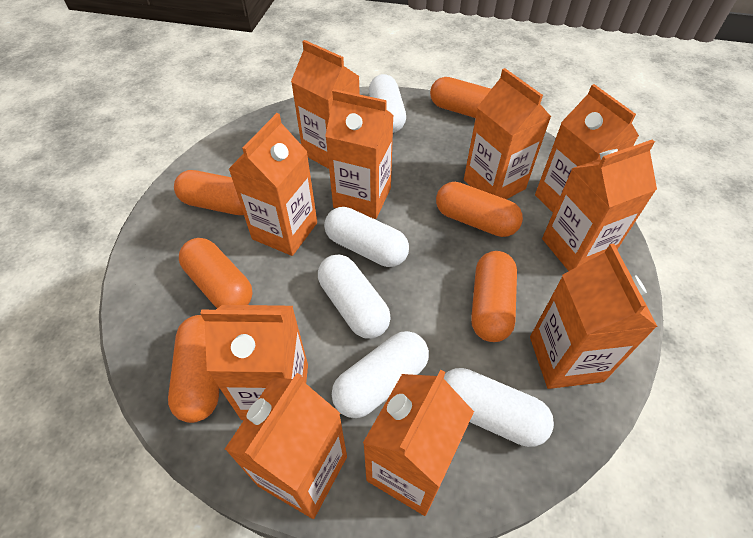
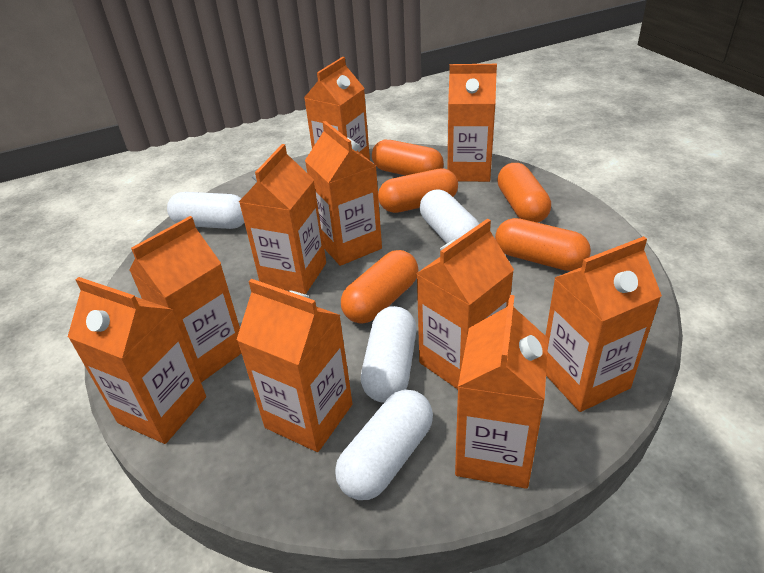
orange capsule: [168,315,219,423] [174,170,244,215] [179,238,253,308] [430,77,491,118] [436,182,523,237] [471,251,517,342] = 6 -> [341,250,419,324] [372,140,444,176] [378,168,458,213] [495,218,591,271] [497,163,551,223] = 5
white capsule: [318,255,391,339] [324,207,409,267] [332,331,429,418] [369,74,406,133] [444,368,554,447] = 5 -> [167,192,244,229] [335,389,433,500] [361,306,417,403] [420,190,479,244] = 4

